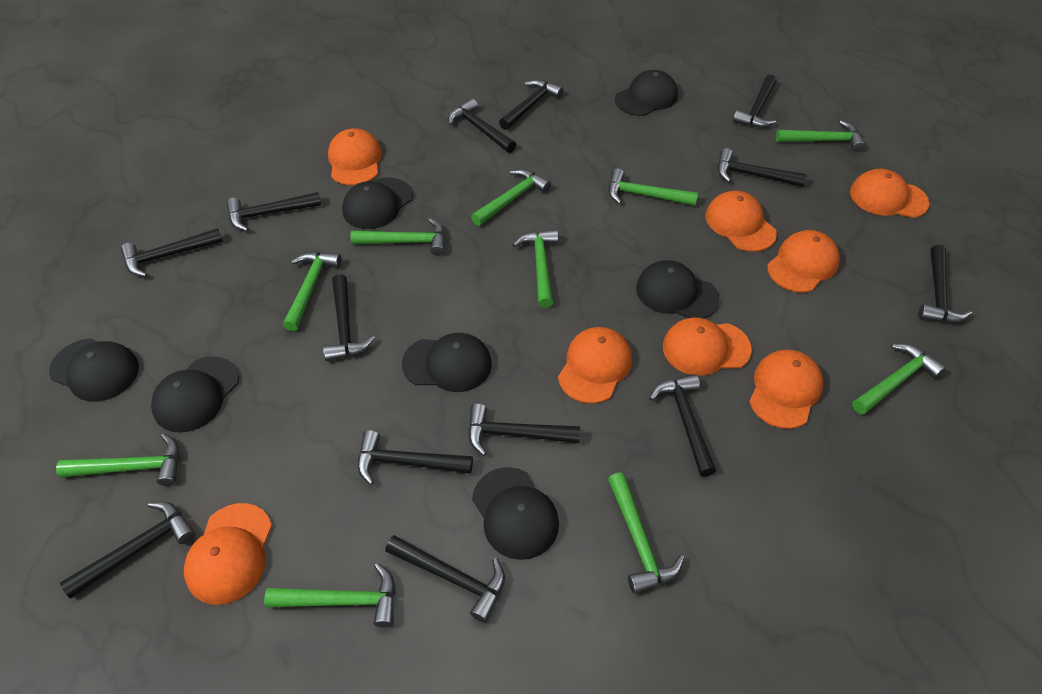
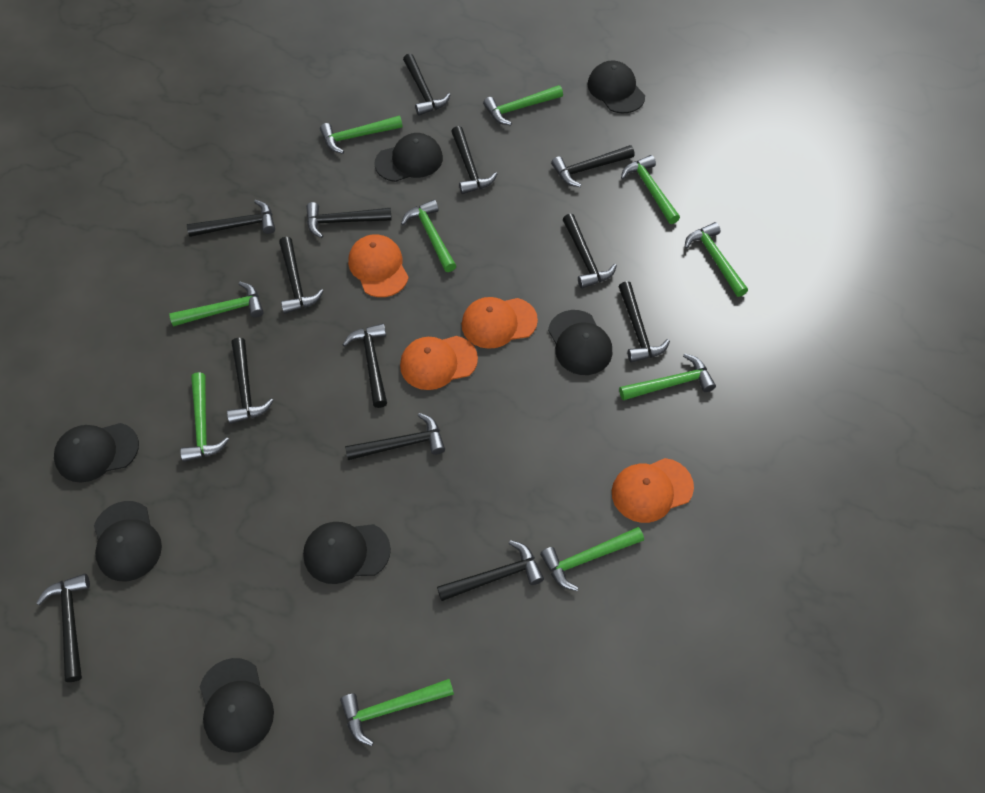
orange cap: [184,503,272,605] [328,128,382,185] [558,327,632,403] [663,318,752,376] [706,191,777,252] [749,350,823,429] [767,230,840,293] [850,169,930,218] = 8 -> [348,235,409,297] [400,336,478,390] [462,297,538,349] [612,458,694,523] = 4

